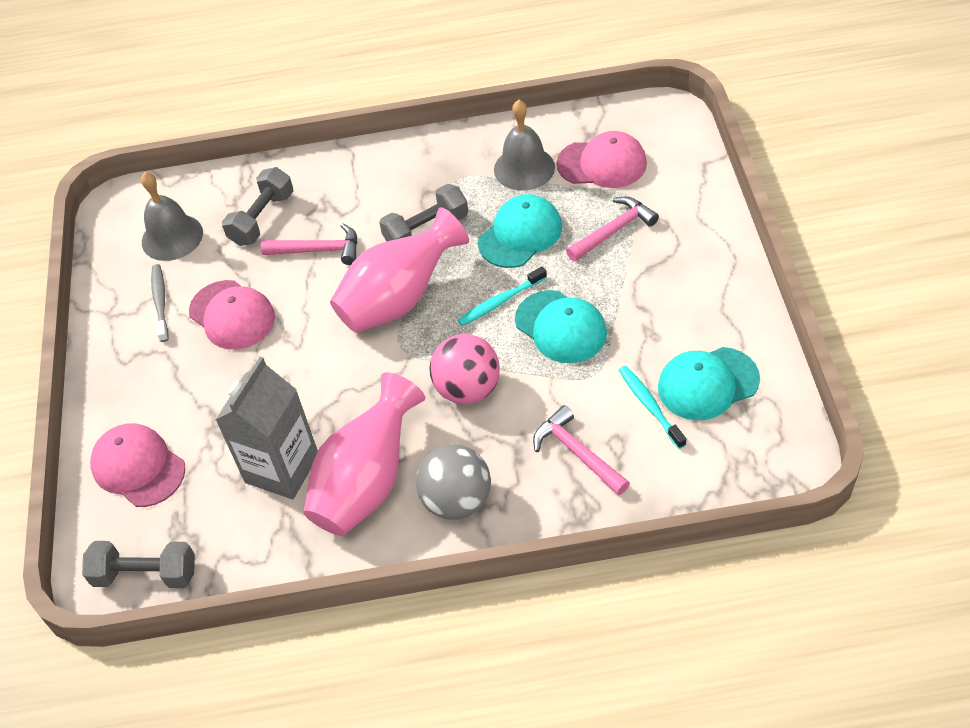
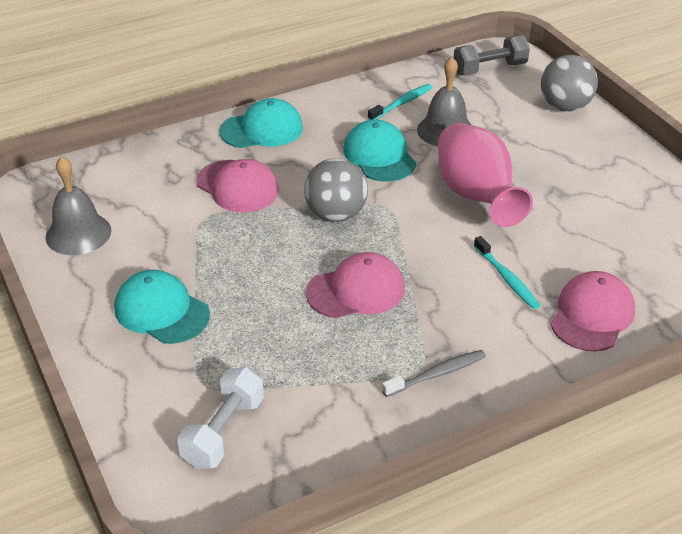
grey ball: [416,444,491,520] = 1 -> [304,158,368,222] [541,55,598,111] = 2
grey carton: [215,357,318,499] = 1 -> none = 0
grey dumbbell: [82,541,195,588] [222,167,293,246] [379,184,468,242] = 3 -> [454,35,530,75] = 1
pink ball: [429,334,500,404] = 1 -> none = 0
pink hammer: [261,223,358,265] [533,405,630,495] [566,197,659,262] = 3 -> none = 0
pink vase: [304,372,425,536] [330,207,469,333] = 2 -> [438,123,533,227] = 1
white dumbbell: none = 0 -> [177,367,264,469] = 1

